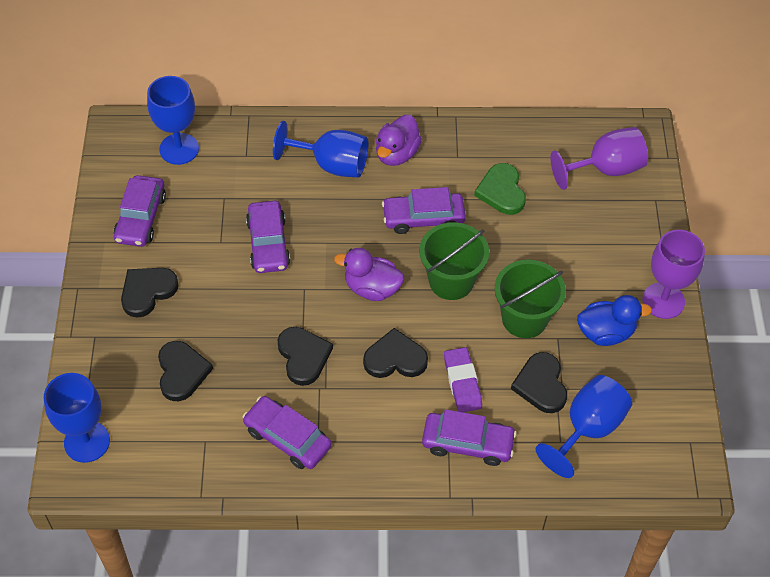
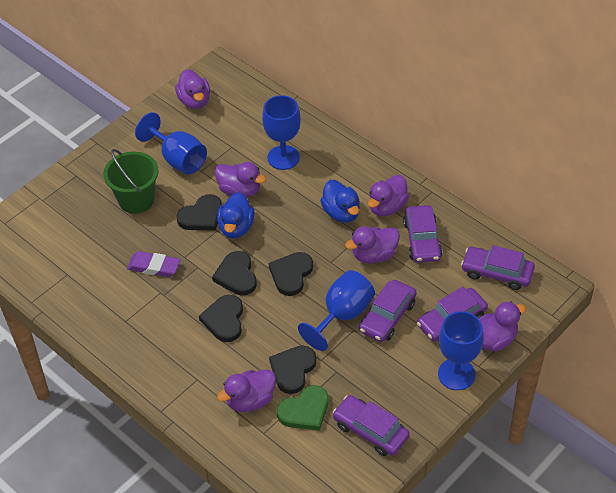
blue duck: [577,295,652,346] = 1 -> [217,192,255,238] [320,180,360,223] = 2
green bucket: [419,222,489,300] [495,260,566,338] = 2 -> [103,149,159,214] = 1
purple duck: [334,248,404,301] [376,115,422,166] = 2 -> [175,69,210,109] [215,162,266,198] [217,369,276,412] [345,226,400,264] [368,175,409,216] [478,302,526,351] = 6
purple goblet: [550,127,648,190] [642,230,705,319] = 2 -> none = 0

